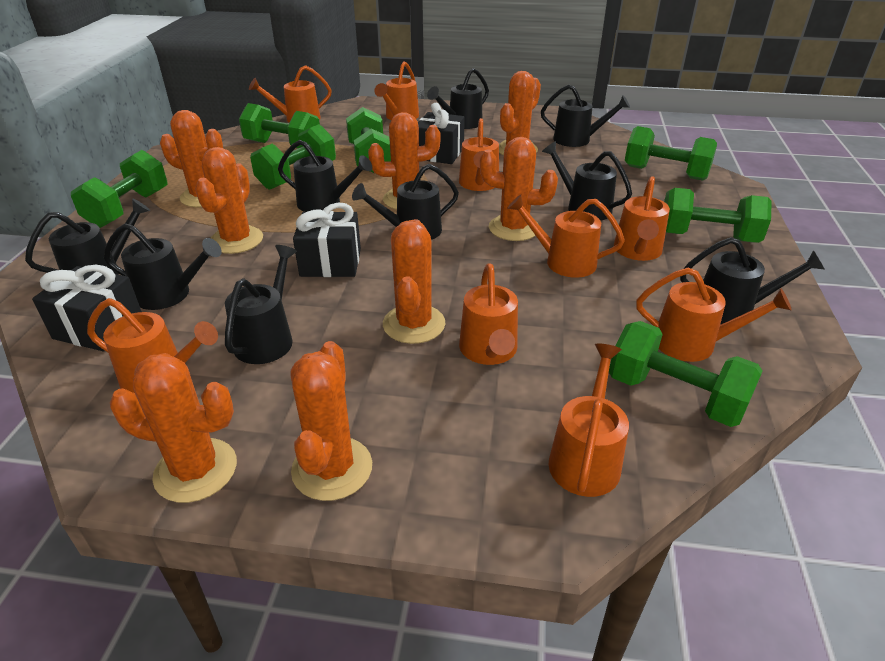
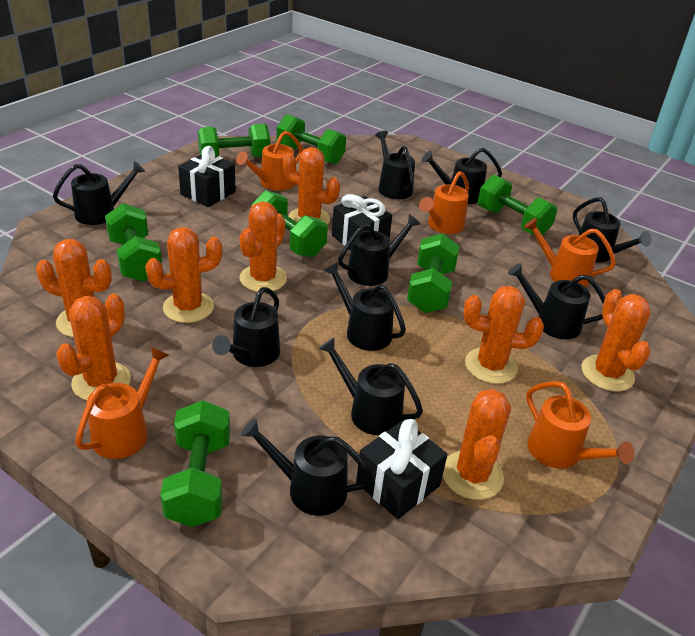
black watering can: [25,198,150,274] [104,223,222,310] [225,245,297,364] [278,140,372,212] [352,164,459,240] [427,68,489,129] [541,84,630,147] [542,141,632,221] [680,237,825,324] = 9 -> [53,161,145,225] [212,287,280,367] [241,418,374,516] [318,337,423,435] [324,262,406,351] [338,214,421,286] [375,131,415,199] [422,148,502,204] [508,263,605,339] [573,197,651,262] = 10
orange watering can: [87,298,218,393] [249,65,332,122] [374,61,419,120] [459,118,499,191] [459,263,518,365] [507,195,625,278] [548,343,629,497] [614,176,670,261] [636,267,792,362] = 9 -> [75,346,169,459] [236,131,303,191] [419,171,469,234] [524,218,616,287] [526,381,634,468] = 5

